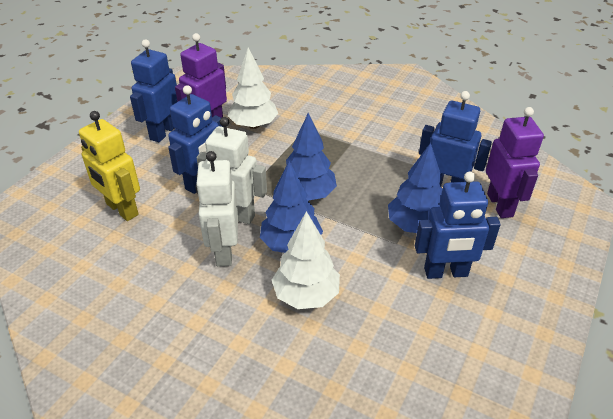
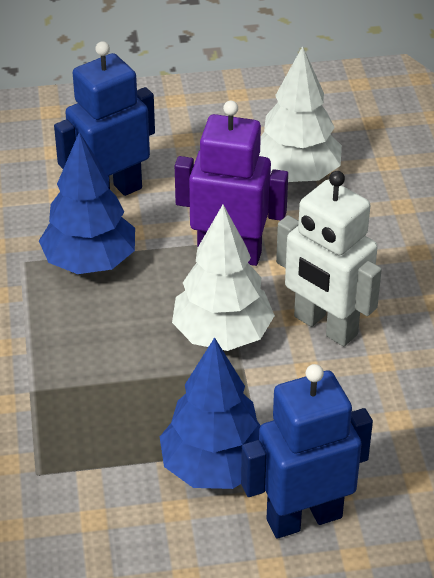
blue robot: [130,39,177,142] [168,85,223,194] [415,172,501,279] [419,91,492,186] = 4 -> [54,41,155,196] [241,364,373,539] = 2
blue tree: [260,161,323,253] [286,113,337,201] [388,143,442,233] = 3 -> [39,132,135,274] [160,337,261,489] = 2
purple robot: [175,33,227,118] [486,107,544,218] = 2 -> [175,101,288,266] = 1
white robot: [196,151,238,266] [197,117,267,224] = 2 -> [276,171,382,346] = 1
yellow robot: [79,111,140,221] = 1 -> none = 0

